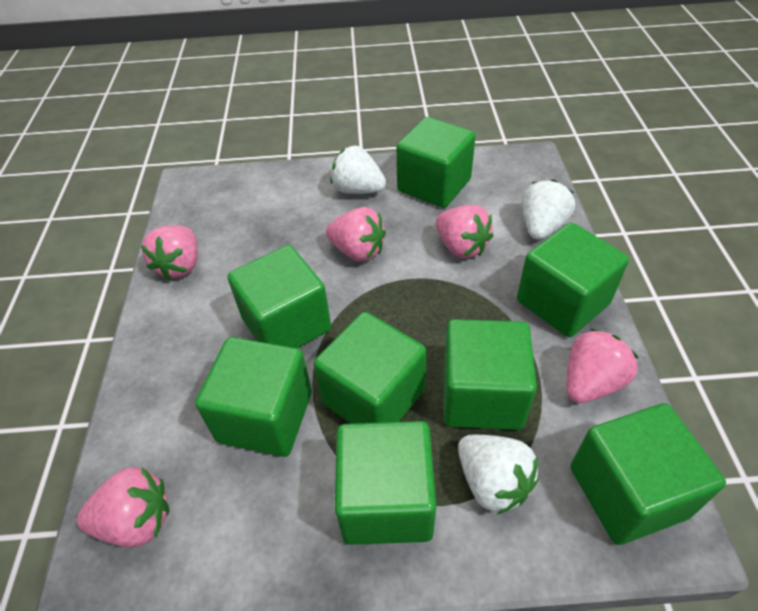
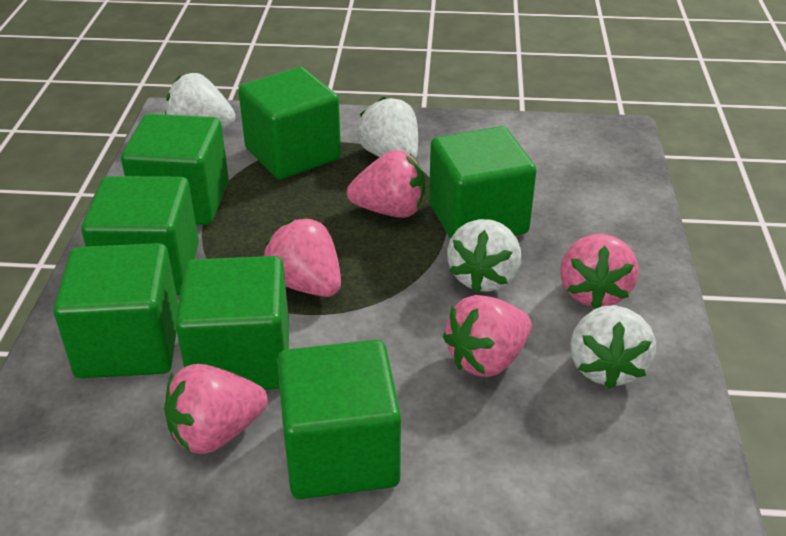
green cube: [195,337,312,457] [228,245,331,348] [314,312,427,424] [335,421,437,545] [397,117,476,208] [444,319,537,430] [517,222,629,337] [570,403,726,545] = 8 -> [53,243,178,378] [81,176,199,295] [121,114,229,225] [175,256,289,390] [238,67,341,180] [277,340,401,499] [429,126,536,239] = 7
white strawberry: [331,146,386,194] [458,434,538,515] [522,180,575,239] = 3 -> [165,73,236,128] [357,97,418,159] [447,219,521,293] [570,305,656,389] = 4

